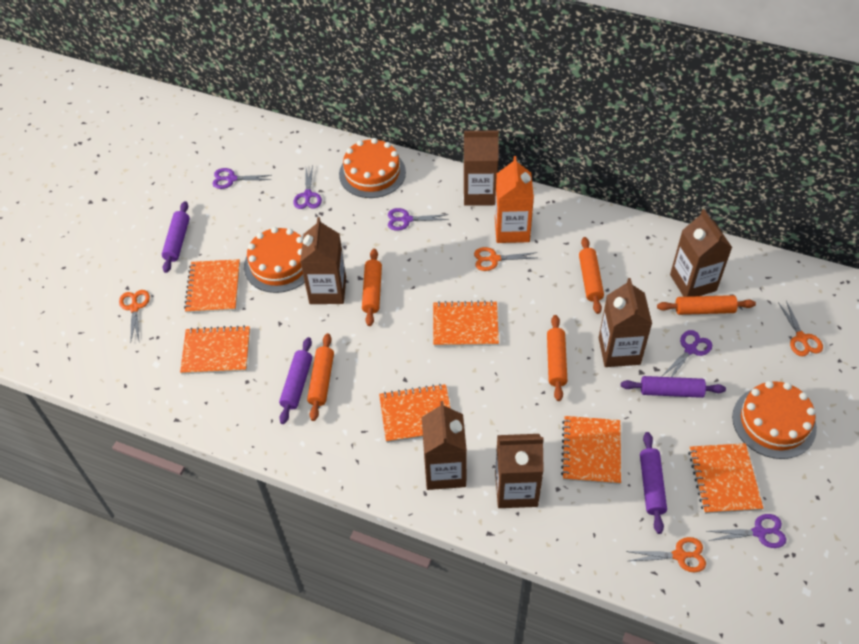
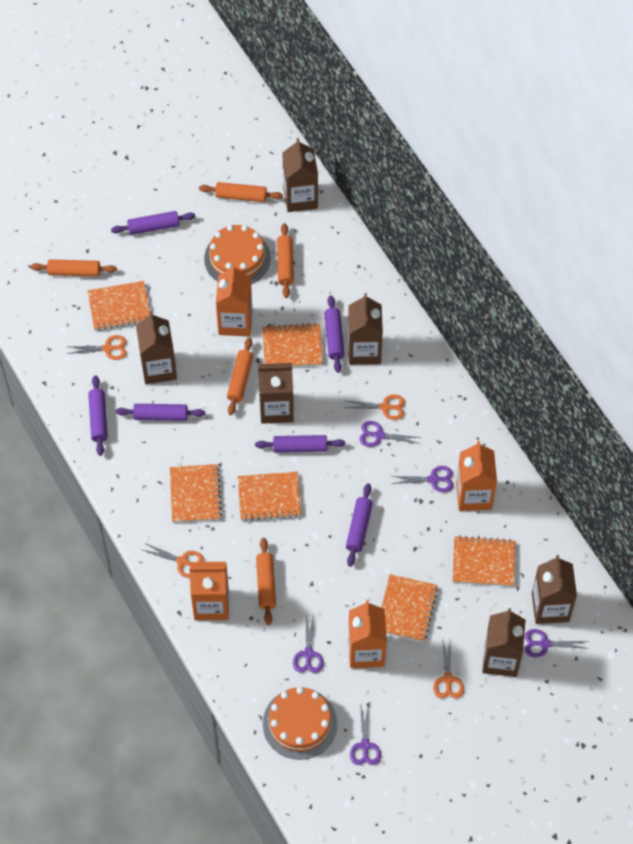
orange cake: [244,227,305,293] [339,138,406,198] [732,381,817,459] = 3 -> [204,225,271,284] [263,687,337,760] = 2
orange carton: [495,156,534,243] = 1 -> [190,562,229,620] [216,264,252,336] [348,600,387,668] [456,441,497,511] = 4
purple rolling pin: [162,201,190,273] [279,337,312,424] [621,376,726,398] [640,432,667,534] = 4 -> [88,376,108,456] [111,211,195,235] [116,404,205,421] [255,435,345,453] [324,295,345,373] [346,483,373,567] = 6

